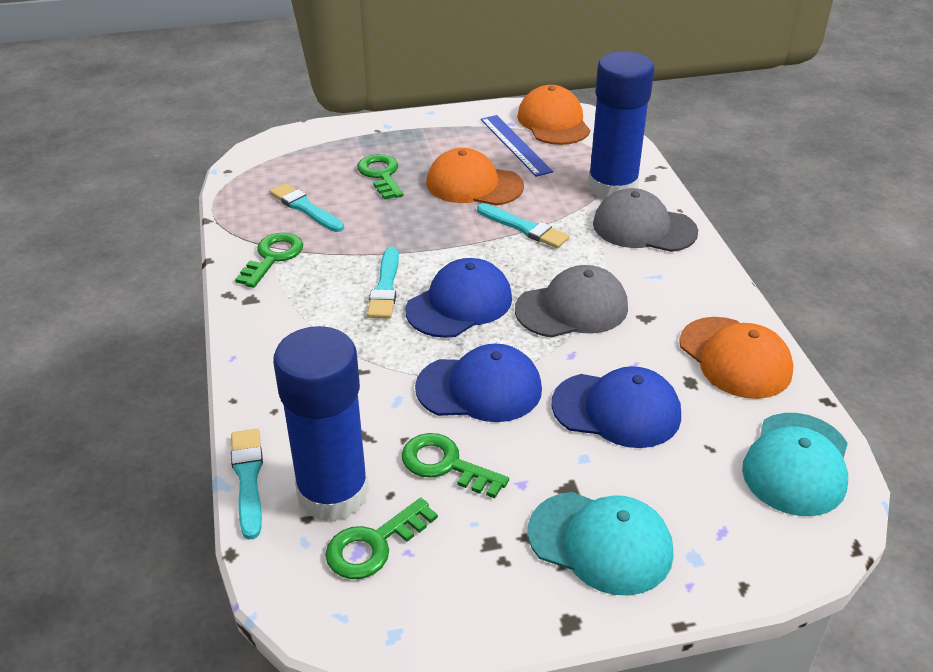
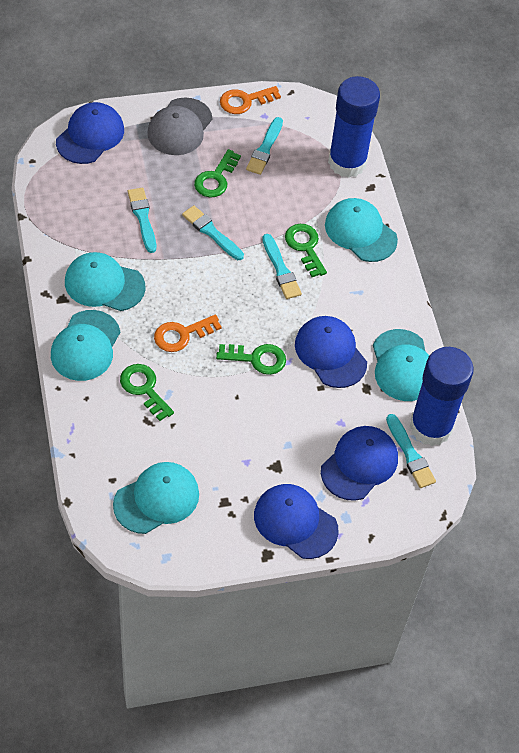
blue cap: [406,258,512,338] [415,344,542,422] [552,366,681,448] = 3 -> [56,102,124,164] [254,484,339,559] [295,316,367,388] [321,426,398,501] = 4
blue ruler: [481,115,553,177] = 1 -> none = 0
grey cap: [515,265,628,337] [593,188,698,252] = 2 -> [147,97,213,155] = 1
orange cap: [426,148,524,206] [517,85,590,145] [679,317,794,399] = 3 -> none = 0
orange key: none = 0 -> [154,315,222,352] [220,86,281,114] = 2
turquoise brush: [231,429,263,539] [270,183,344,232] [367,247,399,319] [477,203,569,248] = 4 -> [128,188,156,253] [182,205,244,260] [246,117,283,175] [262,234,302,299] [386,414,436,488] = 5
turquoise cap: [528,492,673,596] [742,413,848,516] = 2 -> [51,310,120,381] [65,252,146,311] [113,462,199,534] [325,198,398,262] [373,329,429,401] = 5

